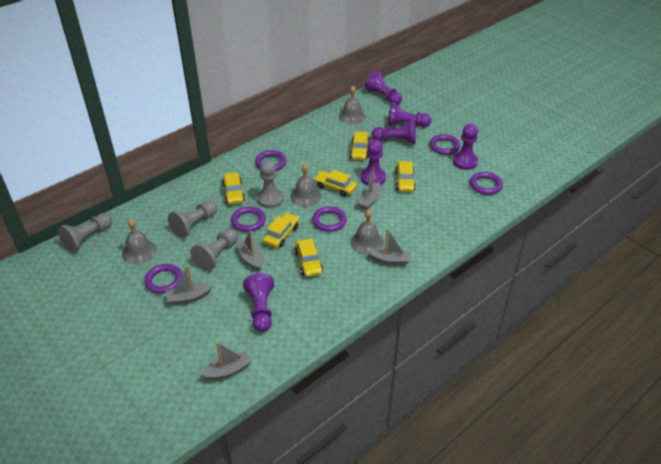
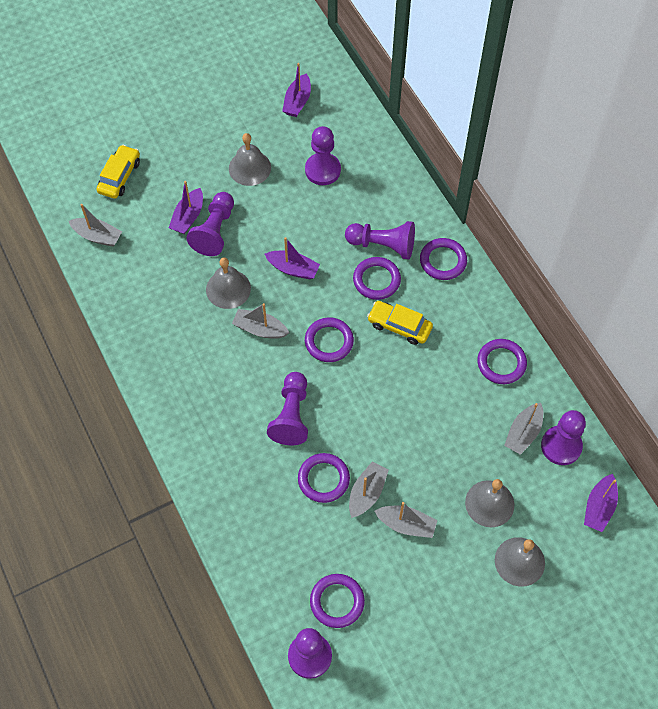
grey pawn: [58,213,112,252] [168,201,217,238] [190,228,238,271] [257,160,284,208] = 4 -> none = 0
purple boat: none = 0 -> [169,181,203,234] [265,237,320,279] [282,63,311,117] [584,474,618,532] = 4
yellow car: [222,172,245,205] [263,212,299,248] [295,239,323,277] [314,170,357,197] [350,131,370,160] [395,161,416,192] = 6 -> [96,145,140,199] [367,301,433,345] = 2

